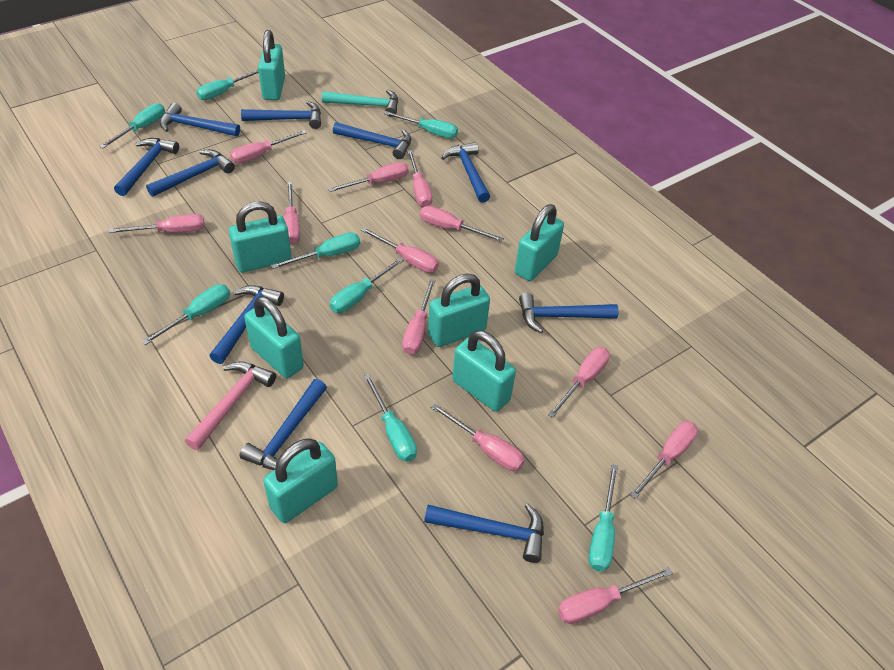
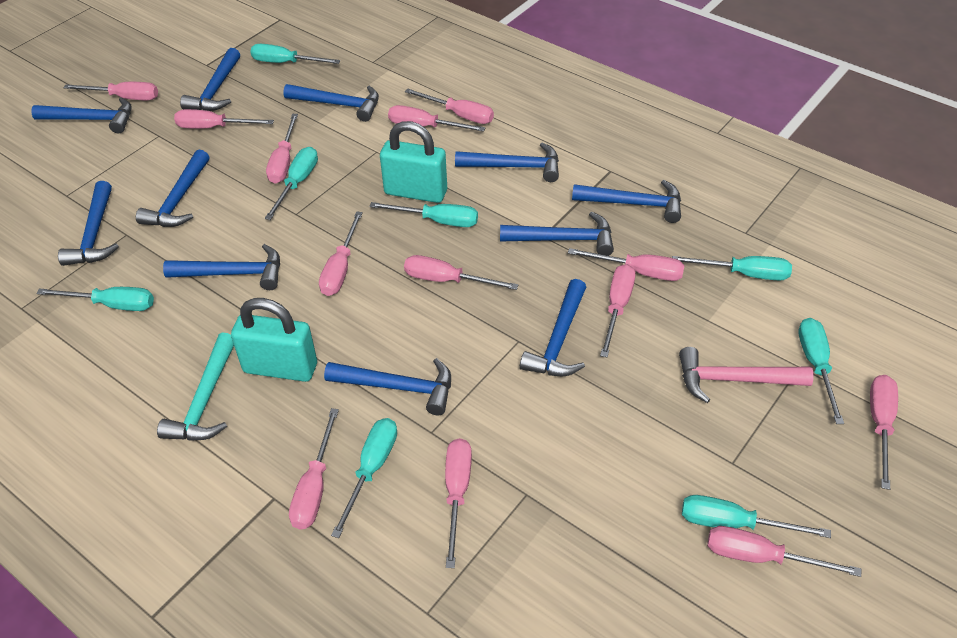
blue hammer: [114,138,179,196] [146,149,235,197] [160,103,240,136] [209,285,284,364] [240,379,327,470] [241,101,321,129] [333,122,411,159] [424,503,544,563] [441,142,490,203] [519,293,619,333] = 10 -> [31,97,132,133] [58,181,119,266] [136,149,209,227] [163,244,280,290] [180,48,240,111] [283,84,379,122] [324,358,451,415] [455,143,559,182] [500,211,614,256] [520,279,586,376] [572,180,681,223] = 11
pink screwdriver: [108,214,205,233] [230,130,307,164] [283,182,300,245] [328,162,409,192] [361,227,439,273] [402,279,436,355] [407,150,432,207] [420,206,504,242] [431,403,525,471] [548,347,610,418] [558,567,673,624] [630,421,698,499] = 12 -> [64,82,158,100] [174,109,274,129] [266,114,298,184] [289,408,339,530] [319,211,363,296] [388,105,486,132] [404,255,518,290] [405,89,494,124] [445,438,472,568] [568,248,685,281] [600,264,636,357] [708,526,861,577] [870,375,898,490] = 13
turquoise padlock: [229,201,292,272] [244,296,304,378] [258,30,285,100] [263,438,338,523] [428,274,490,347] [452,330,516,412] [515,204,564,281] = 7 -> [231,298,317,382] [380,121,447,203] = 2

